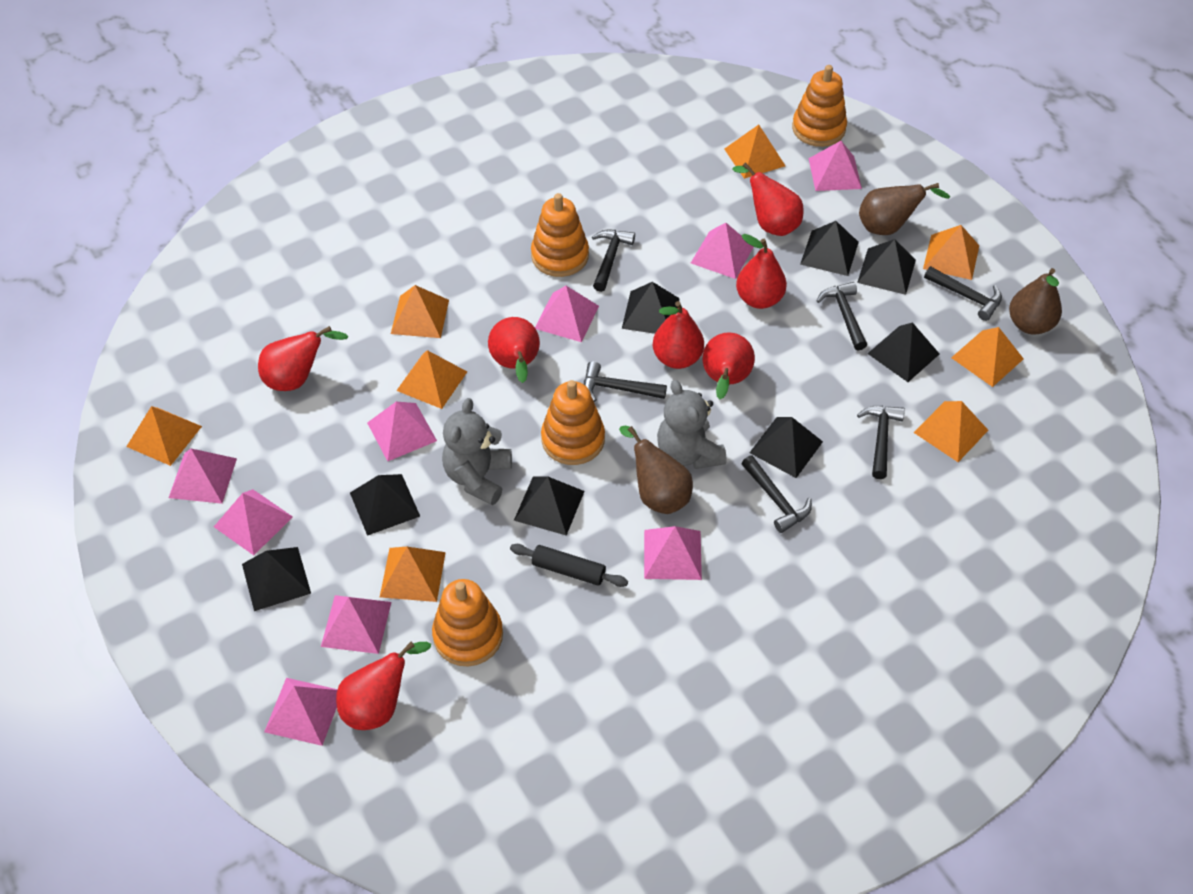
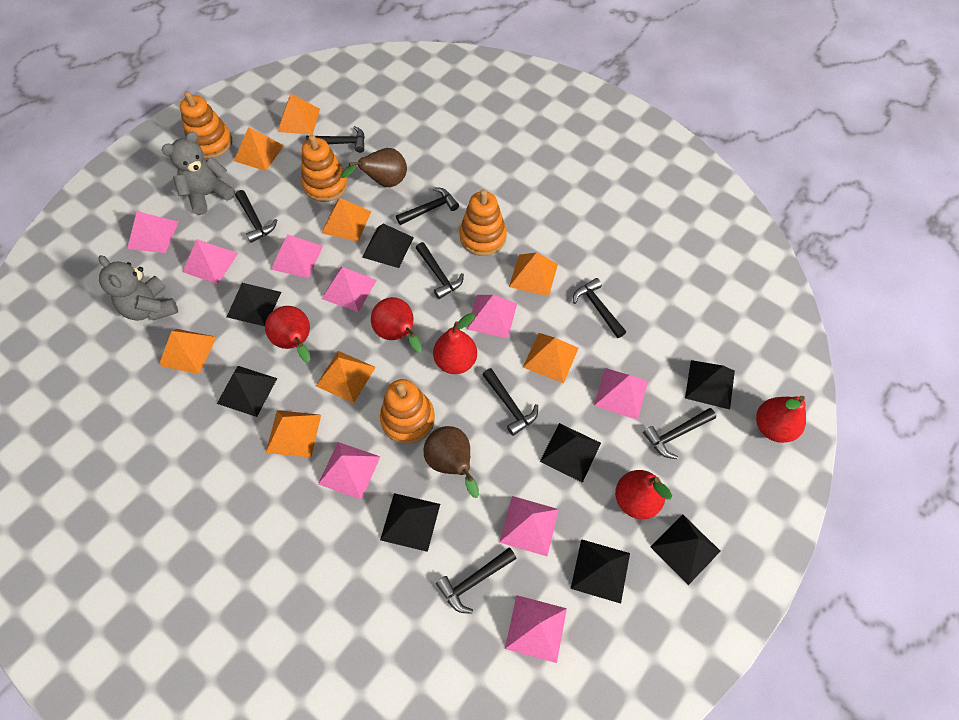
black hammer: [584,361,667,402] [592,230,635,292] [741,455,812,533] [817,282,867,350] [857,406,905,479] [924,266,1002,321] = 6 -> [235,190,277,243] [306,126,365,153] [396,187,459,225] [416,242,464,299] [436,548,517,613] [482,368,538,436] [573,278,626,338] [643,408,716,459] = 8
black rolling pin: [510,544,628,587] = 1 -> none = 0
brown pear: [619,426,693,514] [859,183,950,235] [1009,268,1062,334] = 3 -> [341,148,407,187] [424,426,479,498] = 2
red pear: [258,326,349,391] [336,642,431,730] [488,317,540,383] [653,301,704,369] [703,332,755,399] [732,162,804,236] [736,234,787,309] = 7 -> [265,306,310,363] [371,297,422,353] [433,313,477,374] [615,470,672,519] [756,396,806,443] = 5

